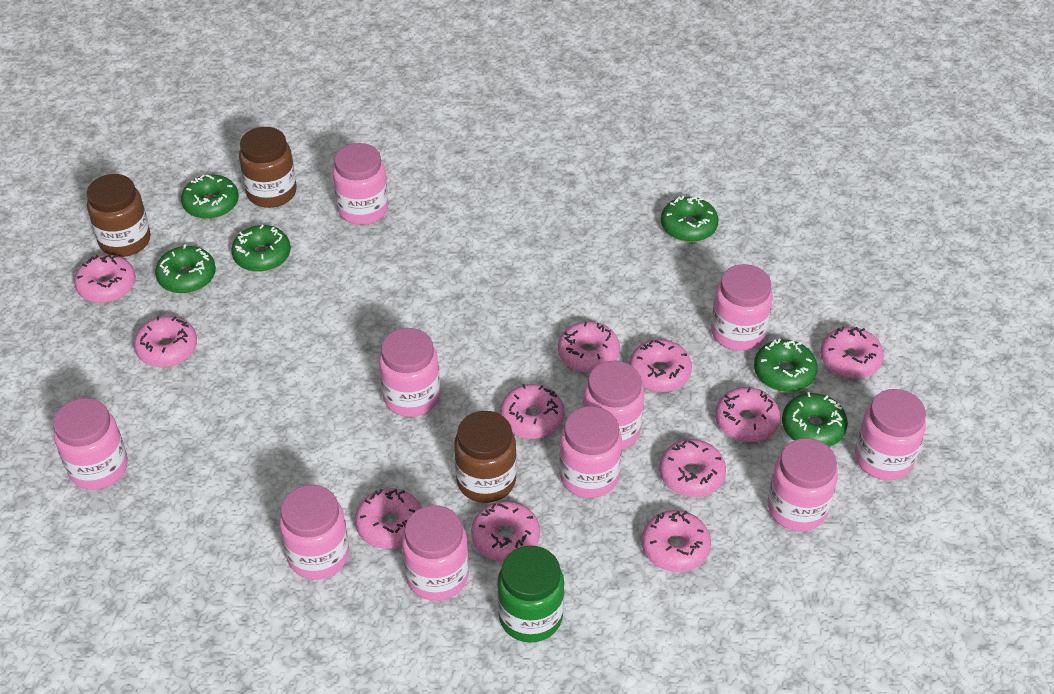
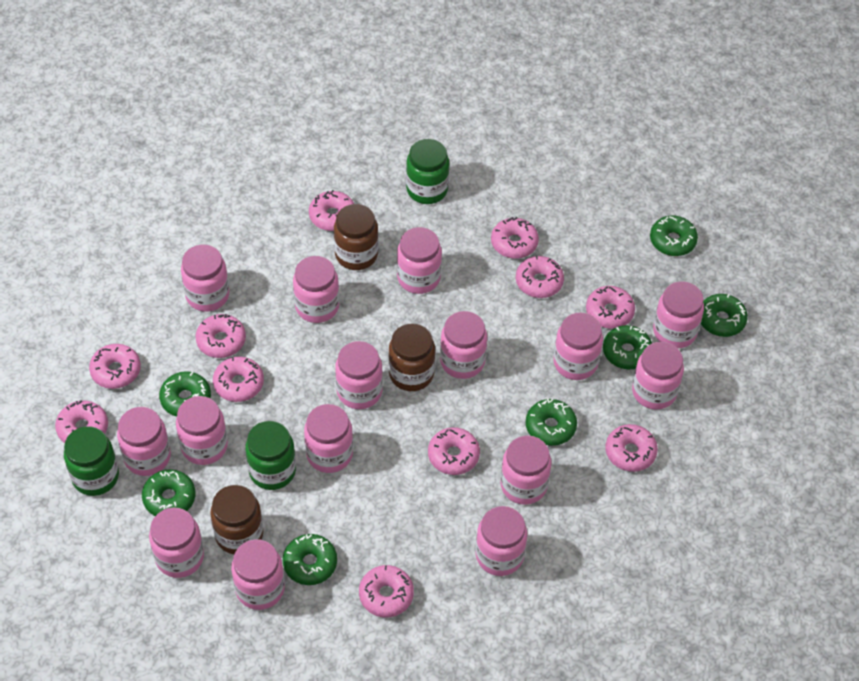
green donut: [155,244,216,294] [181,175,239,219] [231,225,291,272] [661,196,718,242] [754,339,817,392] [782,392,848,447] = 6 -> [142,469,195,516] [159,371,211,417] [283,534,337,585] [526,399,577,446] [603,325,652,369] [650,215,698,256] [701,294,748,337] = 7
green jar: [497,545,564,643] = 1 -> [64,426,119,496] [245,421,296,490] [406,139,449,204] = 3
pink jar: [53,398,128,490] [279,485,349,579] [333,143,388,225] [379,328,440,417] [402,505,469,601] [559,406,622,498] [583,361,644,450] [711,264,773,351] [768,438,838,531] [855,389,926,480] = 10 -> [117,407,171,476] [149,508,204,578] [176,396,228,465] [181,245,229,312] [231,539,285,610] [293,256,339,323] [304,404,353,473] [335,341,383,409] [397,227,442,294] [440,311,487,379] [476,506,527,576] [500,435,551,505] [553,312,603,380] [632,342,684,410] [653,281,704,348] = 15

